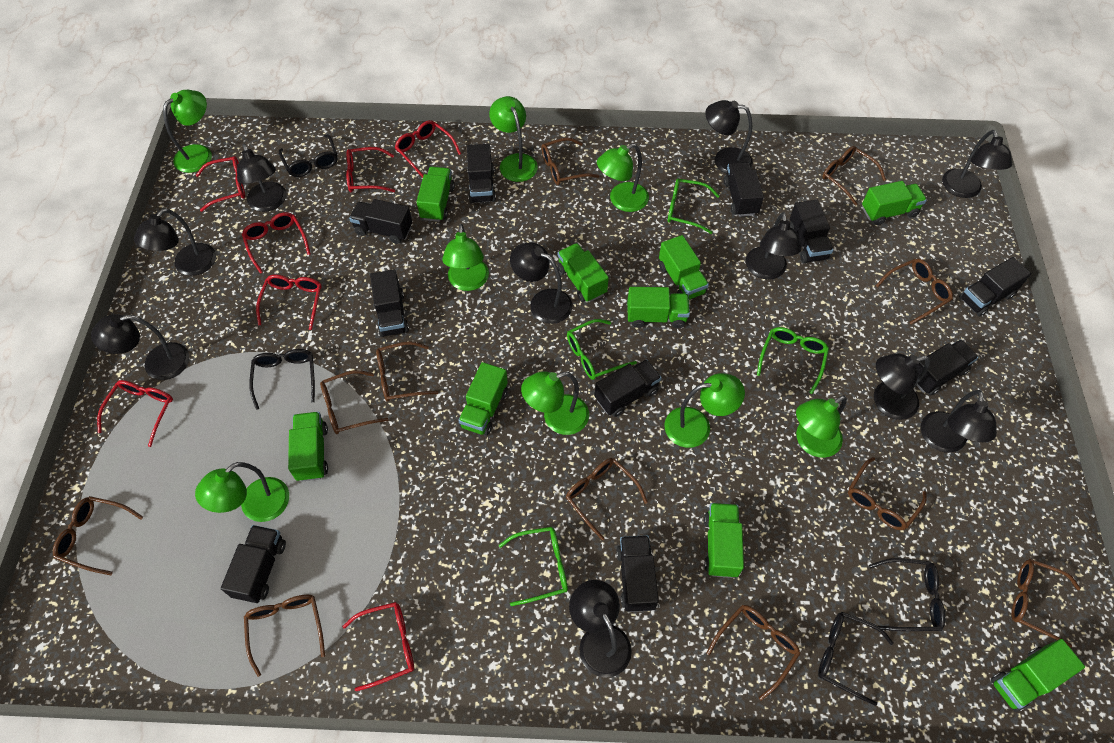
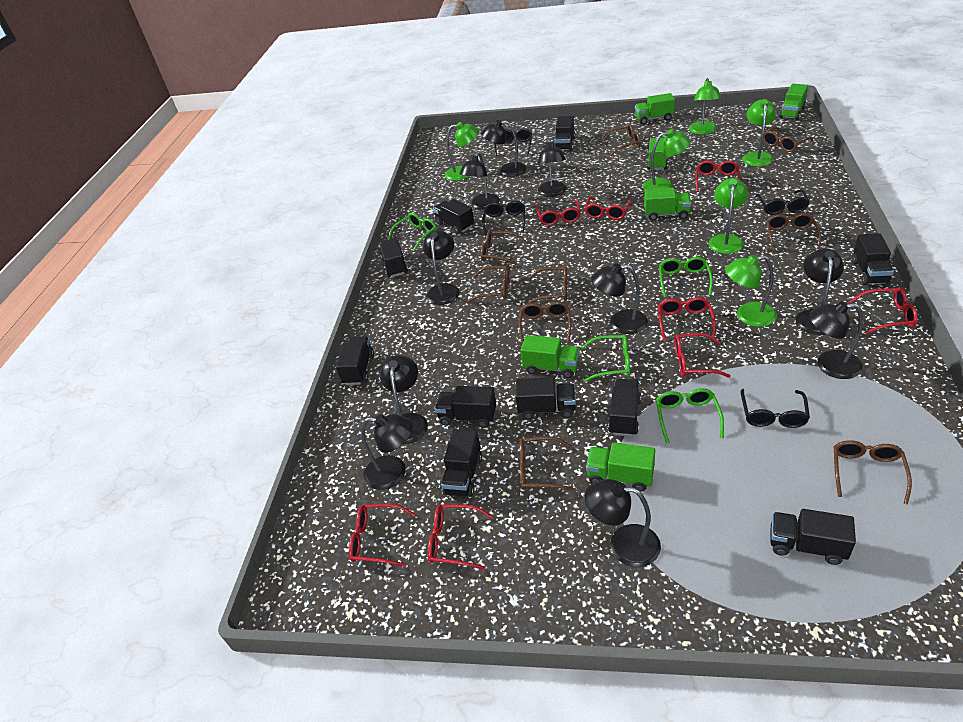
brown glasses: [53,496,143,575] [244,595,325,677] [320,370,388,434] [376,341,438,402] [541,138,599,185] [566,458,648,540] [707,605,801,701] [822,146,886,206] [848,457,927,530] [876,259,953,325] [1011,559,1080,648] = 11 -> [467,265,510,303] [481,230,526,266] [519,302,571,344] [519,436,575,491] [526,266,567,304] [599,124,641,156] [763,127,813,152] [766,213,821,251] [834,440,912,505] = 9
green lamp: [163,90,212,173] [195,462,289,522] [442,224,489,291] [489,96,538,182] [521,371,589,435] [597,143,649,212] [664,373,745,448] [796,395,847,458] = 8 -> [445,122,479,181] [643,129,690,190] [689,78,721,135] [708,178,748,254] [725,255,777,327] [743,99,776,167] = 6
green truck: [288,412,328,482] [416,167,455,222] [458,362,508,436] [557,243,609,302] [627,287,690,328] [659,235,709,300] [704,503,744,578] [862,181,927,225] [991,639,1085,712] = 9 -> [521,335,580,378] [586,442,655,492] [635,93,675,124] [644,187,691,221] [647,138,668,170] [779,84,808,120] = 6
red glasses: [97,380,173,447] [196,156,245,212] [242,212,311,274] [256,275,322,330] [342,602,414,691] [346,147,395,192] [395,120,461,178] = 7 -> [349,504,416,567] [428,504,493,570] [536,200,581,226] [585,197,632,220] [658,297,716,341] [674,333,730,378] [695,160,740,192] [849,287,918,334] = 8

